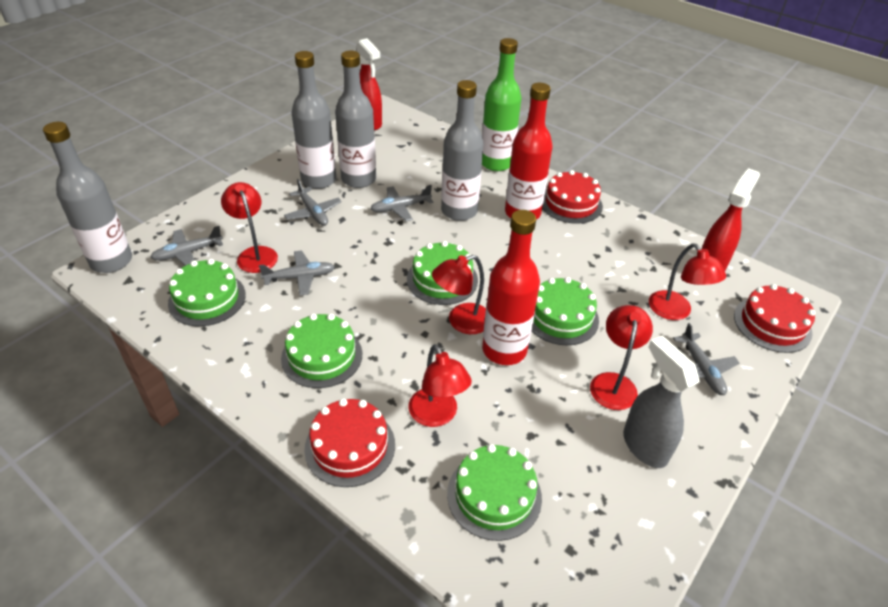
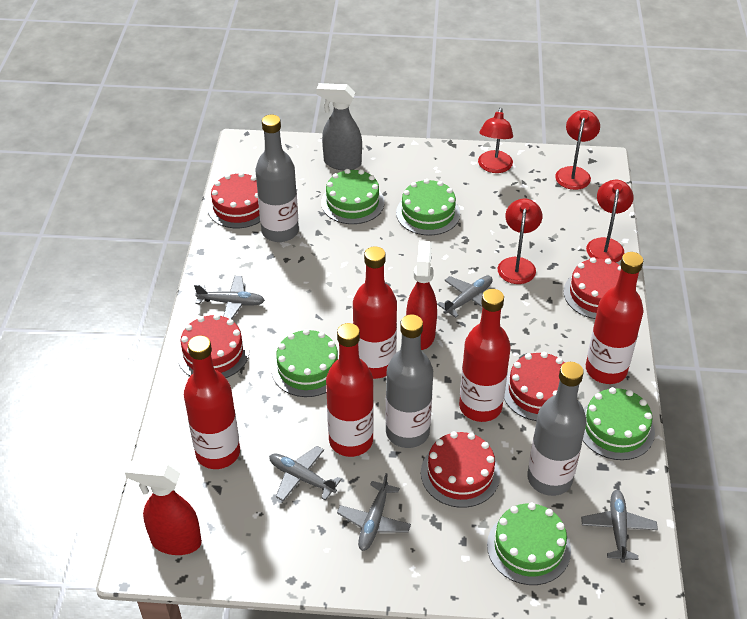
green bottle: [482,38,521,171] = 1 -> none = 0
grey bottle: [43,122,132,273] [292,51,336,189] [335,51,376,188] [441,80,483,221] = 4 -> [255,115,299,242] [385,314,433,448] [527,362,587,496] = 3
red bottle: [482,210,540,365] [505,83,553,220] = 2 -> [184,335,240,469] [326,323,374,457] [353,246,397,379] [459,289,511,422] [586,252,644,384] = 5
red cake: [304,398,395,487] [542,170,603,224] [734,284,815,353] = 3 -> [177,314,250,378] [207,172,260,228] [421,432,500,508] [504,352,565,421] [563,257,621,319] = 5
red lamp: [221,182,278,273] [409,344,472,427] [432,255,486,334] [590,305,653,410] [649,243,726,320] = 5 -> [478,107,513,173] [498,198,542,284] [555,110,600,190] [586,180,634,263] = 4

